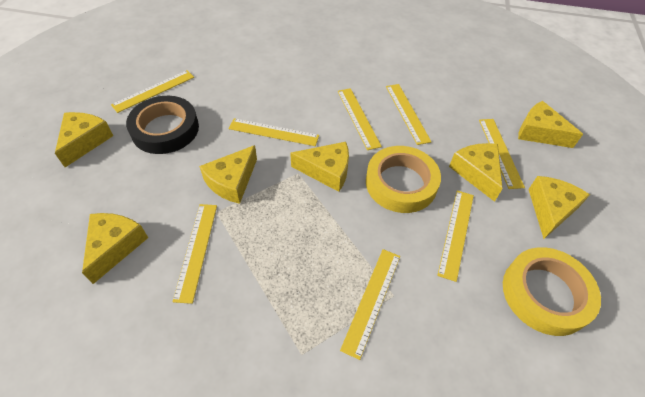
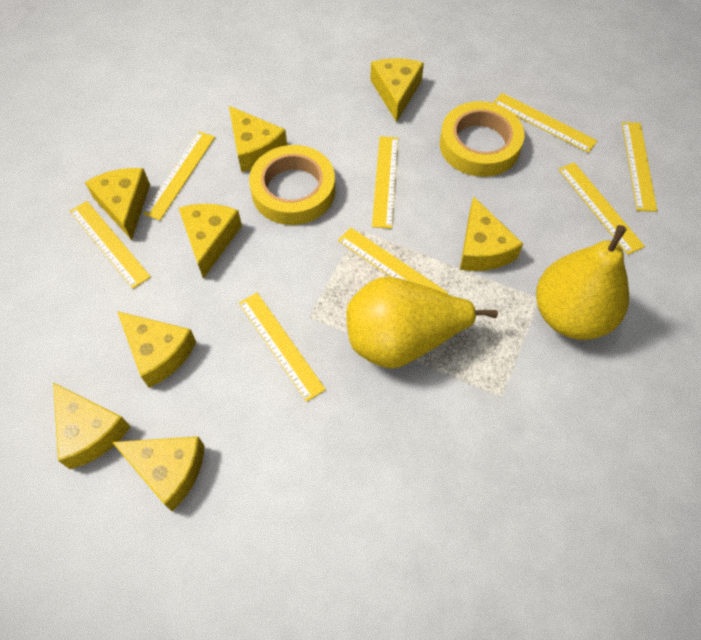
black tape: [126,96,199,154] = 1 -> none = 0
yellow cheese: [55,112,113,167] [82,213,148,284] [199,145,257,204] [290,142,349,192] [449,143,503,202] [518,101,583,148] [528,176,590,239] = 7 -> [53,382,131,469] [85,168,150,240] [112,436,205,511] [117,311,196,388] [179,204,242,279] [229,106,287,172] [370,58,424,122] [460,196,523,271] = 8
yellow pear: none = 0 -> [346,277,498,369] [536,225,629,340] = 2

